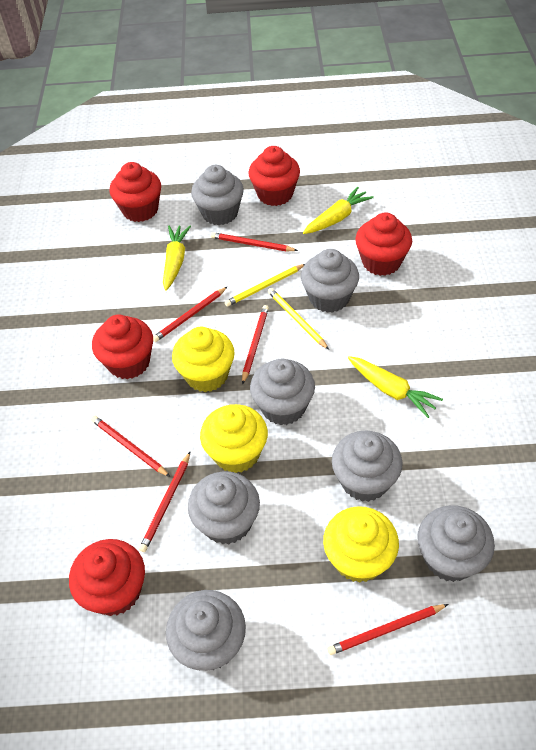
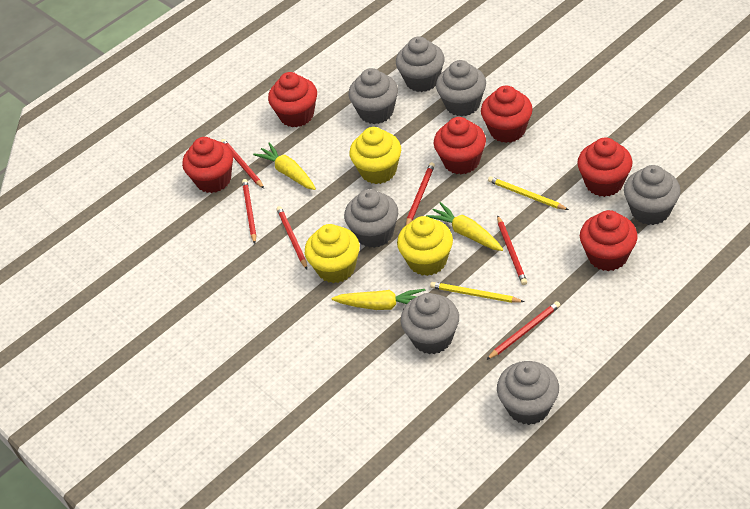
red cupcake: [69,539,145,616] [92,314,153,379] [109,162,161,222] [249,146,300,206] [355,213,412,276] = 5 -> [182,137,233,193] [268,72,317,127] [434,117,486,174] [481,85,533,143] [577,138,633,197] [580,210,638,271] = 6

